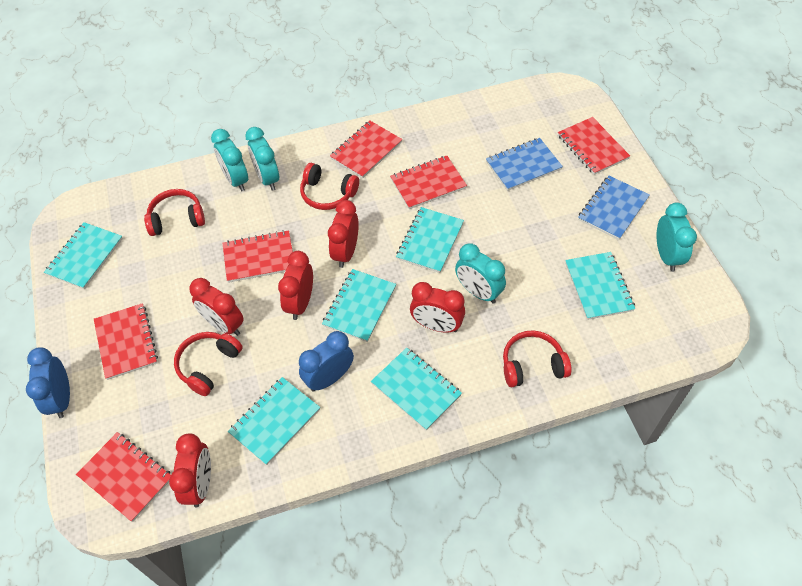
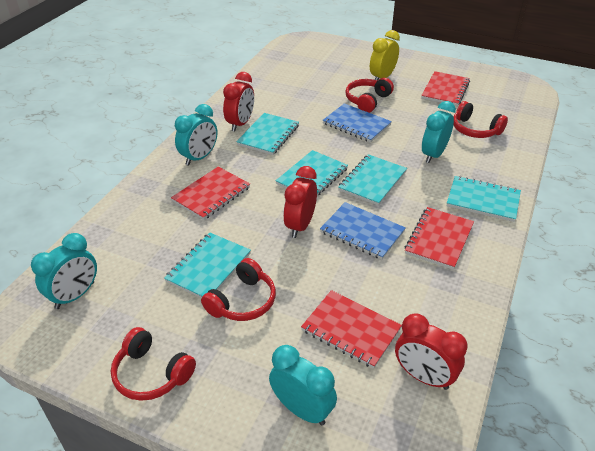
blue clock: [26,347,70,418] [299,331,354,392] = 2 -> none = 0
red clock: [169,433,211,507] [190,278,244,336] [278,251,313,320] [328,200,359,268] [410,282,465,332] = 5 -> [223,72,254,132] [283,166,317,238] [395,313,468,390] = 3
red notebook: [76,432,171,522] [94,303,158,380] [222,230,293,283] [330,121,402,178] [390,156,467,209] [558,117,630,175] = 6 -> [171,166,250,220] [301,290,402,368] [405,207,474,270] [421,71,470,106] = 4
turquoise notebook: [44,222,123,289] [228,377,320,465] [322,269,396,342] [371,348,462,430] [396,207,464,273] [565,252,635,320] = 6 -> [164,232,251,298] [236,113,299,155] [276,150,348,196] [338,154,407,206] [447,176,521,222] = 5
yellow clock: none = 0 -> [370,30,400,80] = 1

